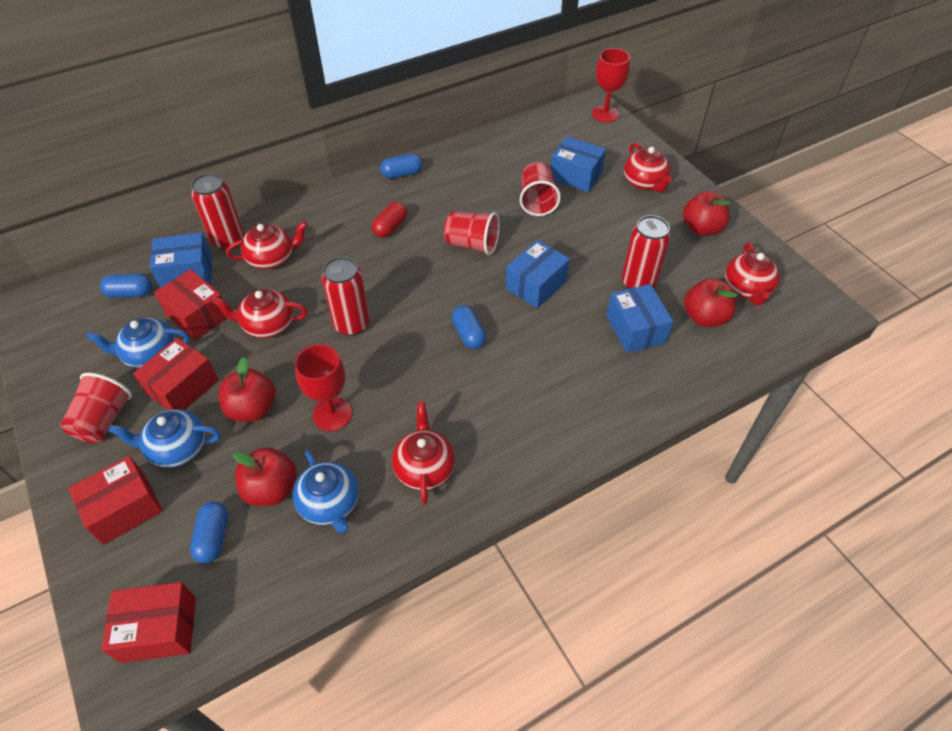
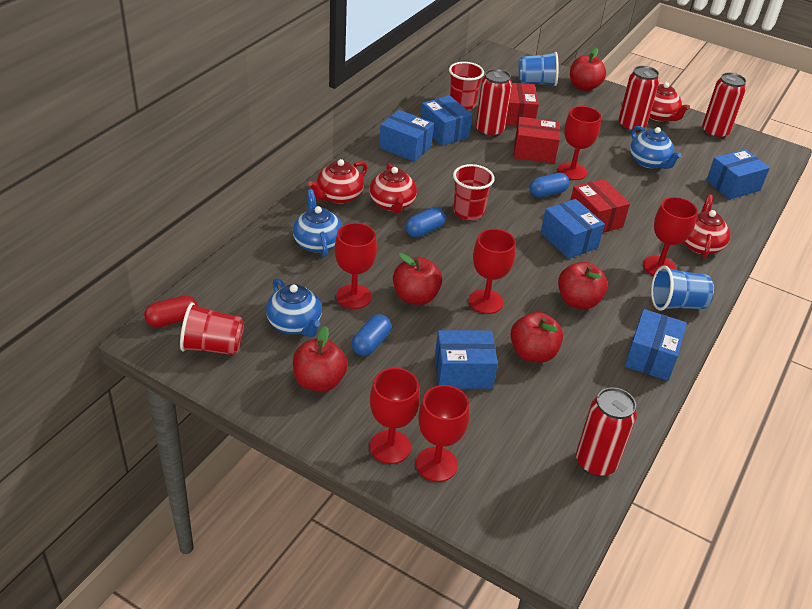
blue box: [150,232,212,288] [506,240,570,308] [551,136,606,192] [606,284,673,353] = 4 -> [379,110,434,162] [421,95,472,146] [435,330,498,389] [541,199,605,259] [625,309,687,381] [706,149,770,200] = 6
blue capsule: [100,274,152,298] [190,501,228,563] [380,154,423,179] [452,305,486,349] = 4 -> [352,314,391,356] [405,207,445,238] [529,173,570,198] = 3
blue cup: none = 0 -> [519,52,559,86] [651,266,714,311] = 2
red apple: [219,357,276,422] [233,447,297,506] [683,191,731,236] [684,278,737,327] = 4 -> [293,326,348,392] [393,253,442,305] [510,312,563,363] [558,262,608,309] [570,48,606,91] = 5
red box: [68,456,163,545] [101,582,196,663] [133,338,218,410] [154,269,227,340] = 4 -> [505,83,539,126] [514,117,560,163] [571,179,630,233] = 3
red can: [191,173,244,250] [322,257,370,336] [622,215,671,289] = 3 -> [476,69,512,138] [576,387,637,477] [619,66,659,132] [702,73,746,139] = 4
red goblet: [295,344,352,431] [592,48,630,123] = 2 -> [335,223,377,309] [370,368,420,464] [416,385,469,482] [469,229,516,314] [558,106,601,180] [643,197,698,276] = 6
red teapot: [212,289,307,338] [226,221,308,269] [392,402,455,504] [624,143,673,192] [725,242,780,306] = 5 -> [308,159,367,204] [370,163,417,213] [649,82,690,122] [684,194,730,258] = 4

